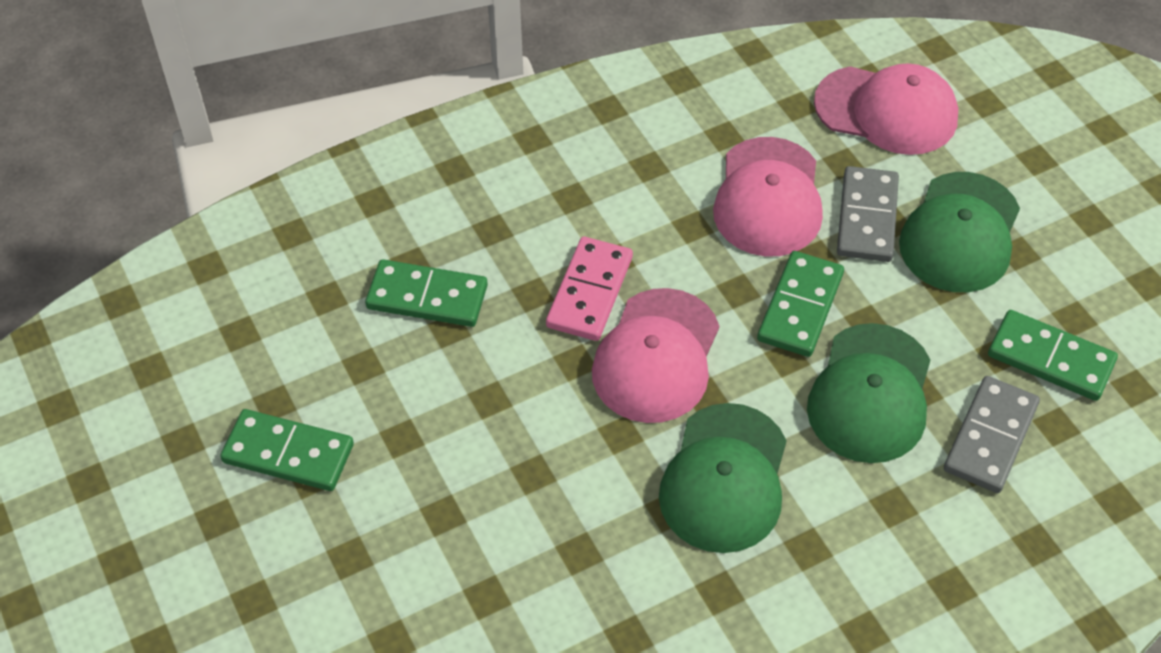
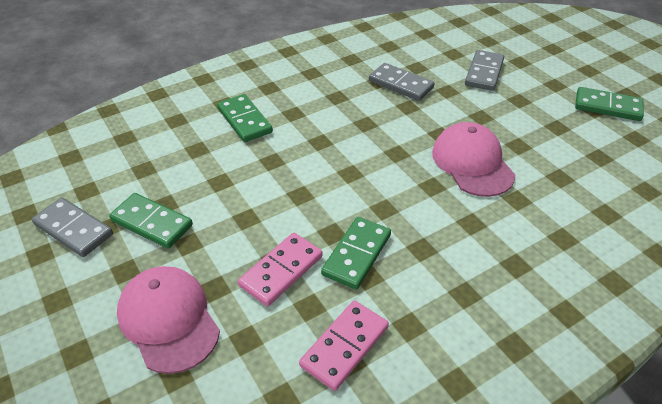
green cap: [659,403,787,553] [807,323,930,463] [899,172,1020,292] = 3 -> none = 0
grey domino: [837,166,899,262] [944,376,1040,493] = 2 -> [32,198,113,257] [369,63,435,101] [465,50,504,91] = 3
pink cap: [592,288,719,423] [713,137,823,257] [814,63,958,155] = 3 -> [117,266,220,374] [432,122,515,197] = 2
pink domino: [546,237,633,341] = 1 -> [238,233,323,306] [299,300,389,391] = 2

